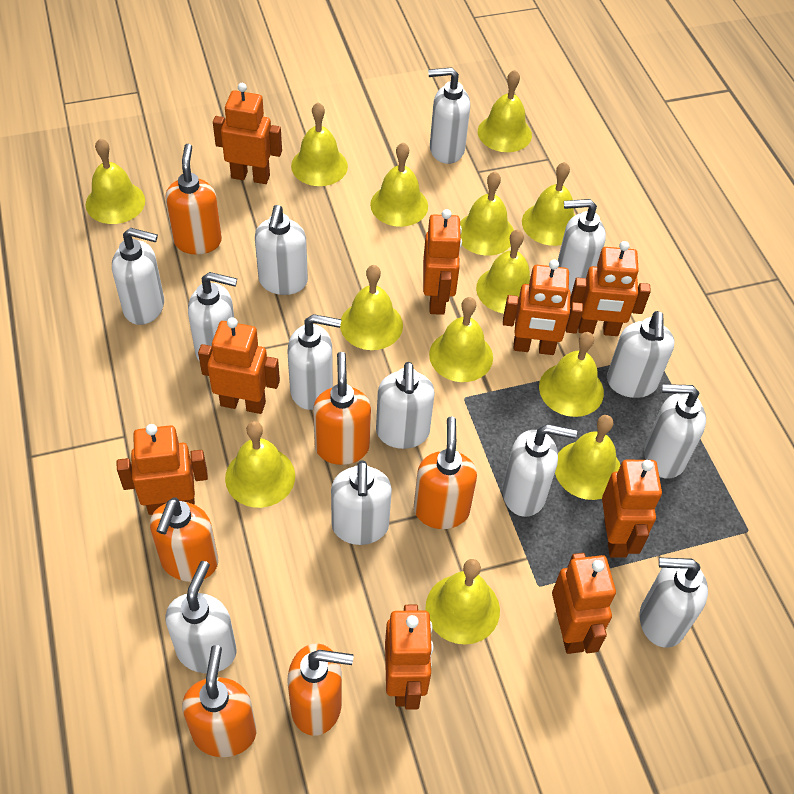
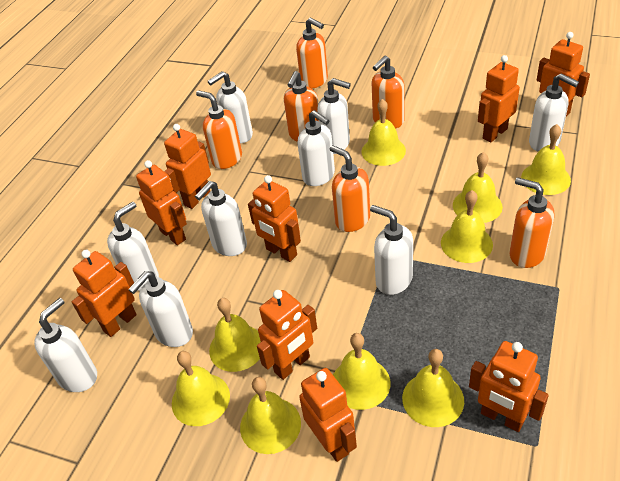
white soap dispenser: [112,228,164,325] [165,561,237,673] [188,272,237,362] [255,205,308,295] [287,314,341,410] [331,460,392,545] [376,362,435,449] [428,67,470,164] [502,424,577,517] [558,199,606,294] [607,311,675,398] [639,557,708,648] [644,384,706,479] = 13 -> [34,298,97,392] [107,202,159,291] [128,271,193,347] [195,181,247,256] [207,71,253,143] [297,110,335,186] [317,78,351,154] [370,205,413,295] [529,73,579,152] = 9
yellow bell: [85,139,145,224] [225,421,295,508] [291,102,348,186] [340,265,403,350] [370,142,428,227] [426,559,500,645] [429,297,493,382] [460,171,514,256] [476,229,530,313] [478,70,532,152] [522,162,575,246] [539,332,604,417] [555,415,620,500] = 13 -> [172,351,230,426] [209,298,261,372] [240,377,301,454] [333,333,390,410] [361,99,406,166] [402,349,464,427] [441,190,493,263] [453,152,503,223] [521,124,571,195] = 9

